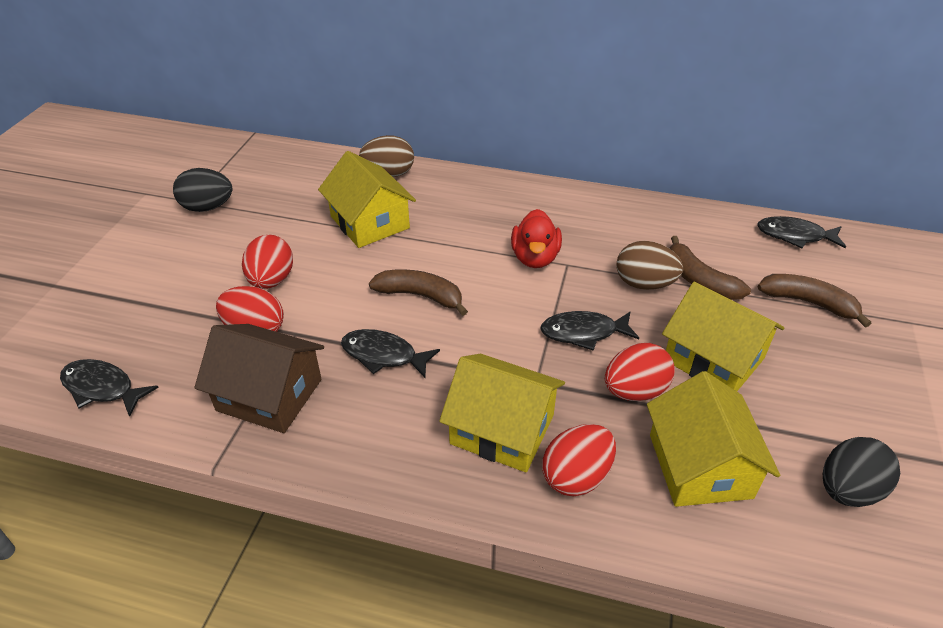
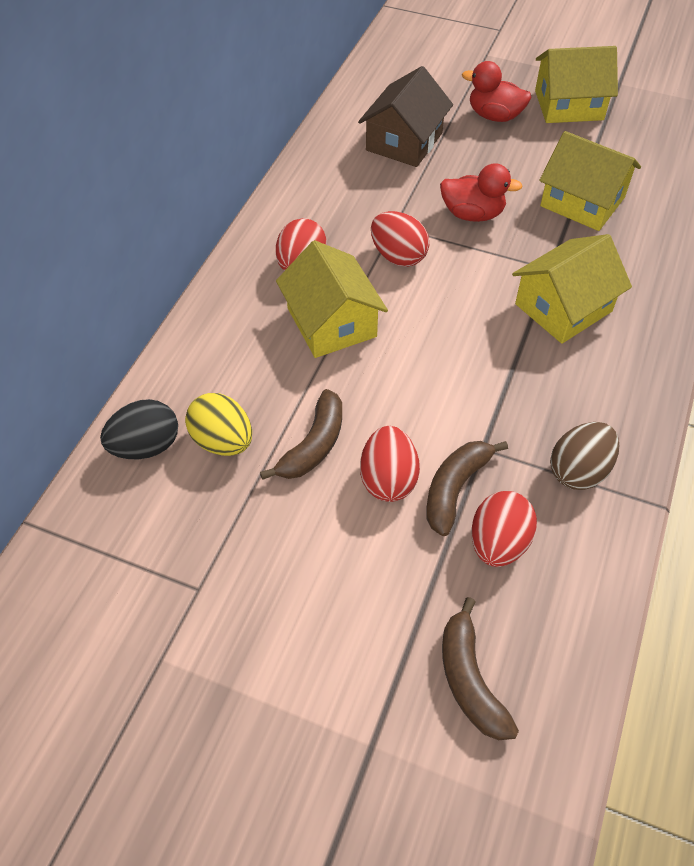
black egg: [173,168,232,212] [823,437,900,507] = 2 -> [100,399,178,459] = 1
black fish: [60,359,159,417] [341,329,440,378] [540,311,639,351] [757,216,846,248] = 4 -> none = 0
brown egg: [359,135,414,177] [616,241,683,290] = 2 -> [550,422,619,490] = 1
red duck: [511,209,562,268] = 1 -> [440,163,523,222] [462,61,532,122] = 2
yellow egg: none = 0 -> [185,393,252,456] = 1

